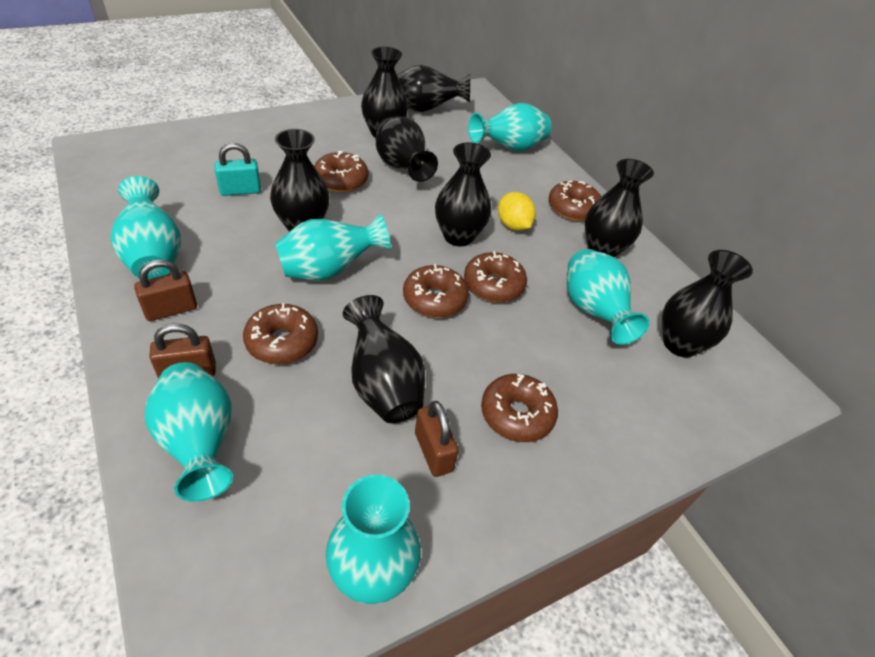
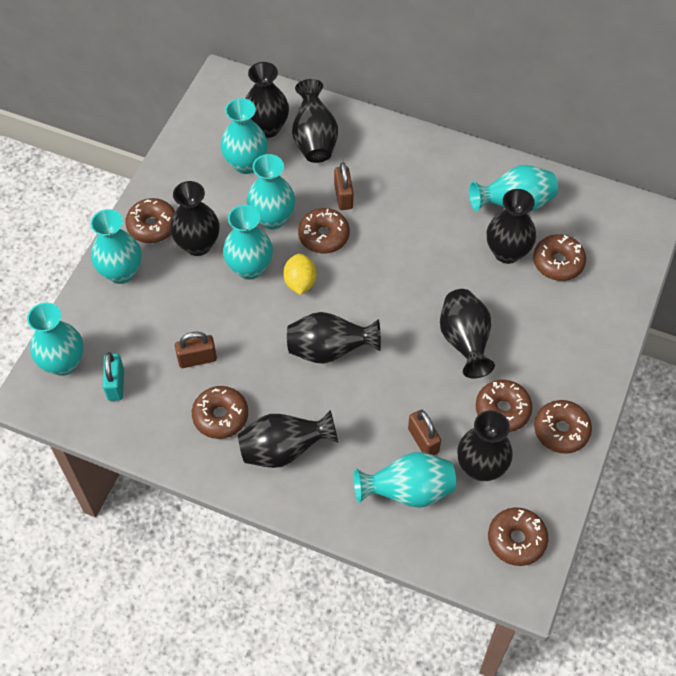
brown donut: [243,303,318,364] [314,151,369,192] [403,264,469,318] [464,251,527,302] [481,374,558,442] [549,181,601,221] = 6 -> [125,198,175,243] [192,386,248,439] [298,208,350,253] [476,380,533,432] [488,508,548,566] [533,234,586,281] [534,400,592,454] = 7
turquoise vase: [110,176,181,279] [145,362,233,502] [275,214,391,281] [326,475,421,604] [468,103,551,151] [567,249,650,344] = 6 -> [27,303,84,376] [91,209,142,284] [221,98,268,174] [223,205,273,279] [247,154,295,229] [354,452,456,508] [469,165,558,213] = 7

